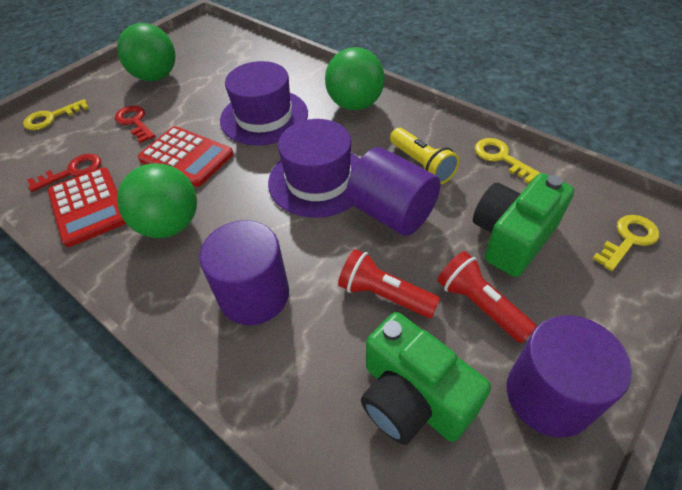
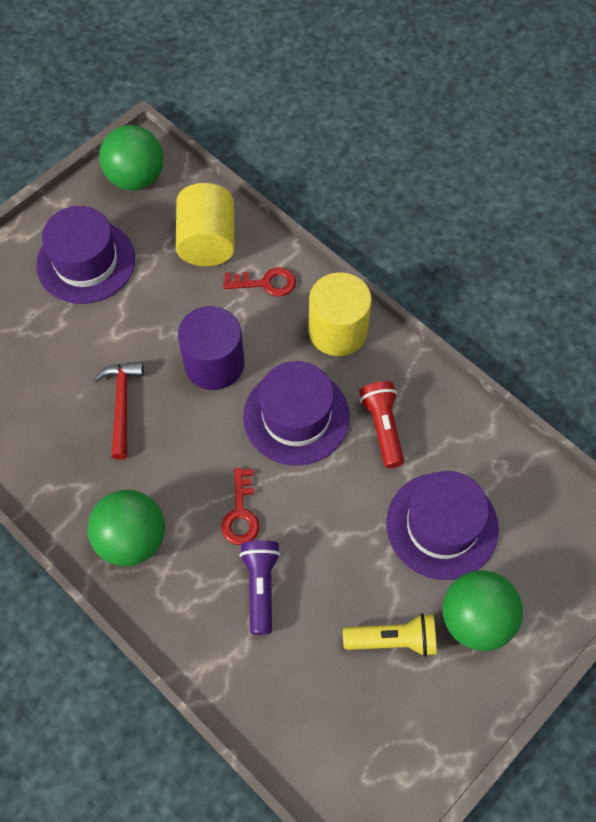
green camera: [361,312,491,445] [473,173,574,277] = 2 -> none = 0
purple cylinder: [199,220,289,325] [346,147,440,236] [507,315,632,437] = 3 -> [178,306,244,390] = 1
purple flashlight: none = 0 -> [239,540,281,635] = 1
purple hat: [220,61,308,145] [268,119,360,218] = 2 -> [36,206,135,304] [243,361,350,466] [386,471,499,580] = 3
red calculator: [48,167,126,247] [138,126,234,187] = 2 -> none = 0
red flashlight: [338,249,440,318] [437,251,537,343] = 2 -> [359,381,404,468] = 1
red hammer: none = 0 -> [94,362,144,460] = 1
yellow cylinder: none = 0 -> [176,183,235,266] [309,272,372,356] = 2
yellow key: [23,99,89,130] [475,138,540,184] [592,215,660,271] = 3 -> none = 0

